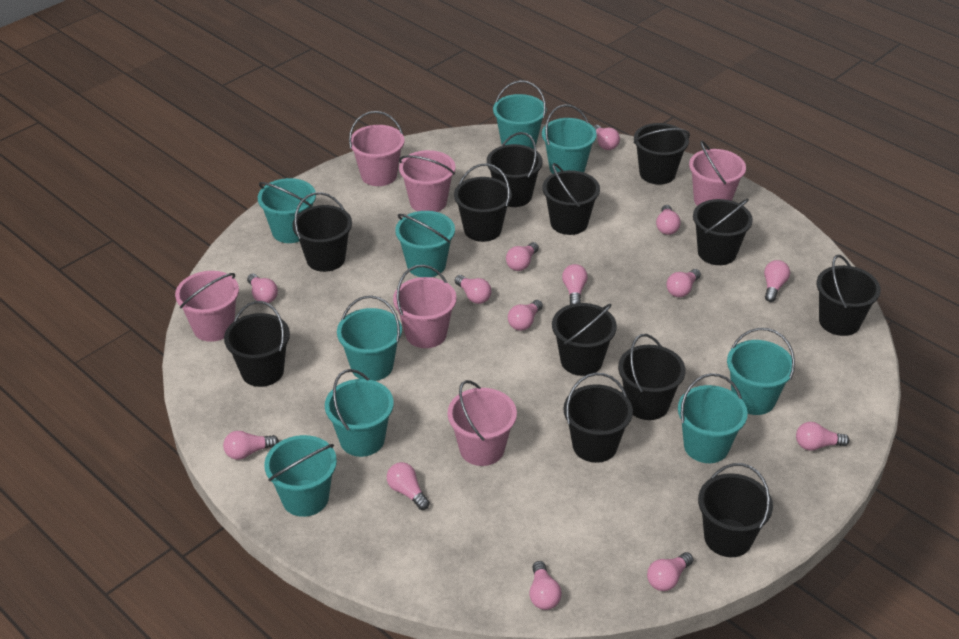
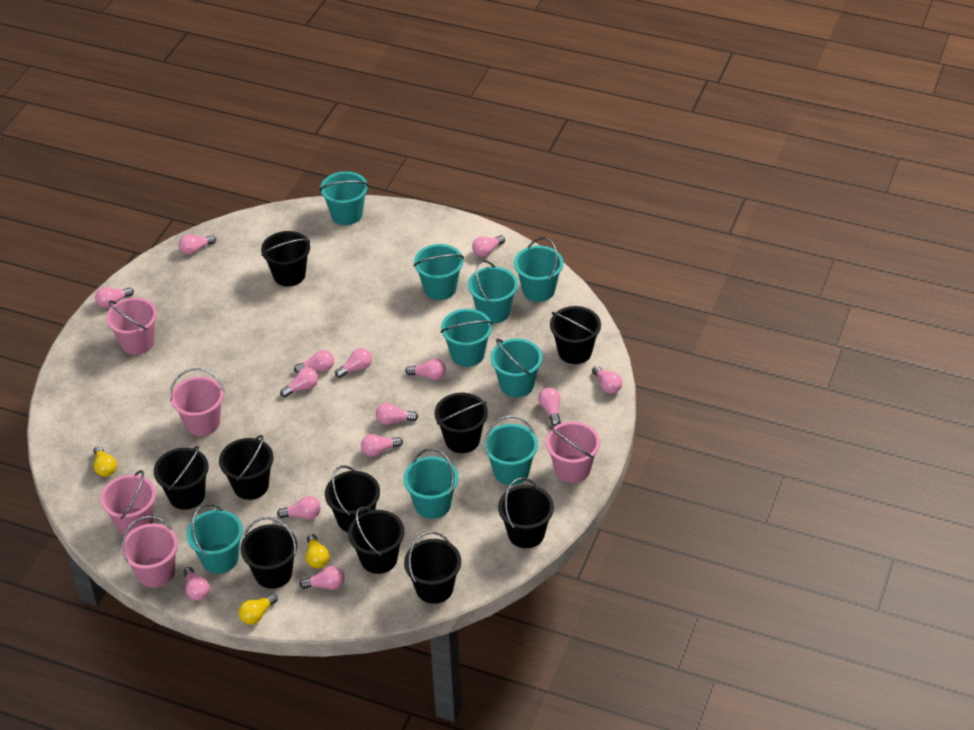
black bucket: [224,301,290,387] [292,192,352,272] [454,163,512,242] [487,132,543,207] [542,163,600,235] [552,303,617,376] [563,373,633,463] [618,334,686,420] [633,123,690,185] [693,198,753,265] [698,463,773,557] [817,255,881,336] = 12 -> [154,446,209,510] [219,435,274,500] [241,517,297,589] [261,231,310,287] [325,465,380,533] [348,507,404,574] [404,531,461,604] [435,393,488,453] [498,478,554,548] [550,306,601,364] = 10
pink bucket: [175,271,239,342] [349,111,405,186] [393,265,457,348] [399,150,456,212] [448,380,517,466] [689,141,746,206] = 6 -> [100,470,156,535] [106,297,157,355] [121,516,178,588] [170,368,224,436] [546,421,600,483] = 5
yellow light bulb: none = 0 -> [93,446,117,477] [239,593,278,625] [306,534,330,568] = 3

